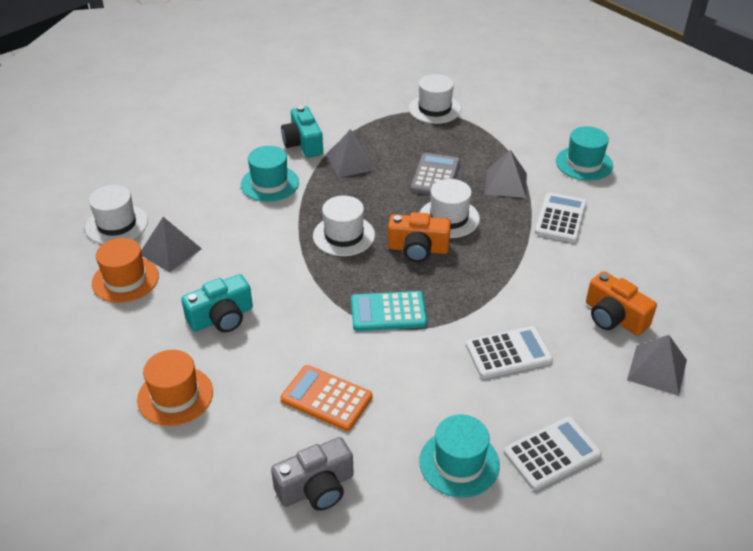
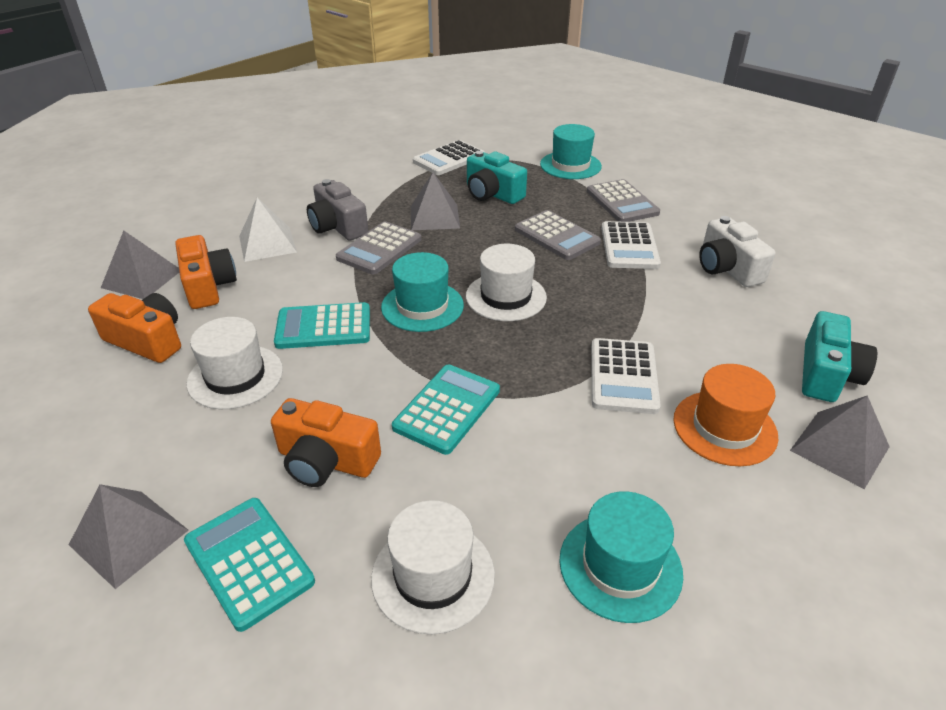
grey calculator: [411,153,460,195] = 1 -> [336,221,421,274] [515,210,601,260] [587,179,660,222] = 3
orange calculator: [280,365,372,431] = 1 -> none = 0
orange camera: [388,212,451,262] [586,271,657,336] = 2 -> [88,293,181,363] [175,235,237,309] [271,398,381,487] = 3
orange hat: [92,238,159,303] [137,350,213,426] = 2 -> [673,364,778,466] = 1
turquoise calculator: [351,291,427,331] = 1 -> [184,498,315,632] [274,302,370,349] [392,364,500,455] = 3
white camera: none = 0 -> [699,216,776,287] = 1
white hat: [85,185,148,244] [313,196,375,256] [409,74,461,124] [420,179,480,238] = 4 -> [187,317,283,409] [371,500,495,634] [466,244,547,321] = 3
white pyramid: none = 0 -> [239,197,297,262] = 1

